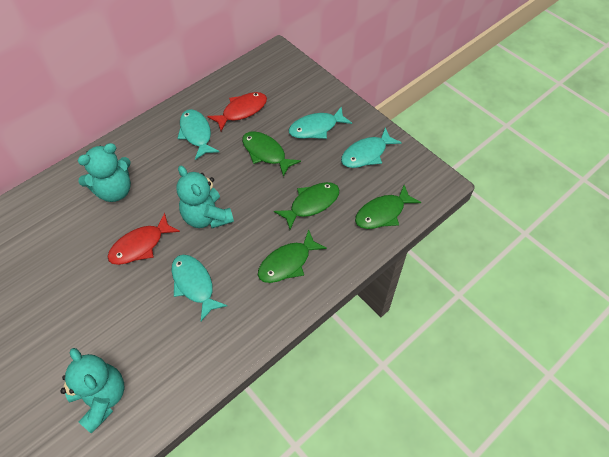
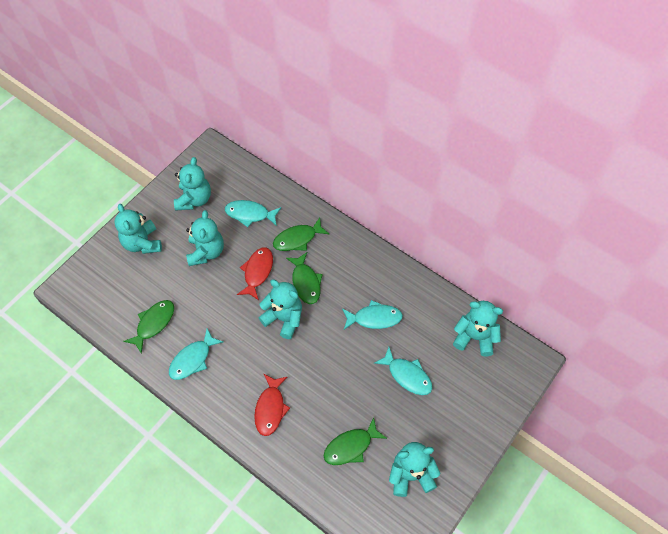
turquoise teddy bear: [60,348,124,434] [77,143,131,202] [176,166,234,228] = 3 -> [114,204,162,254] [174,157,211,211] [186,210,224,266] [259,280,302,339] [389,442,441,497] [453,301,503,356] = 6

